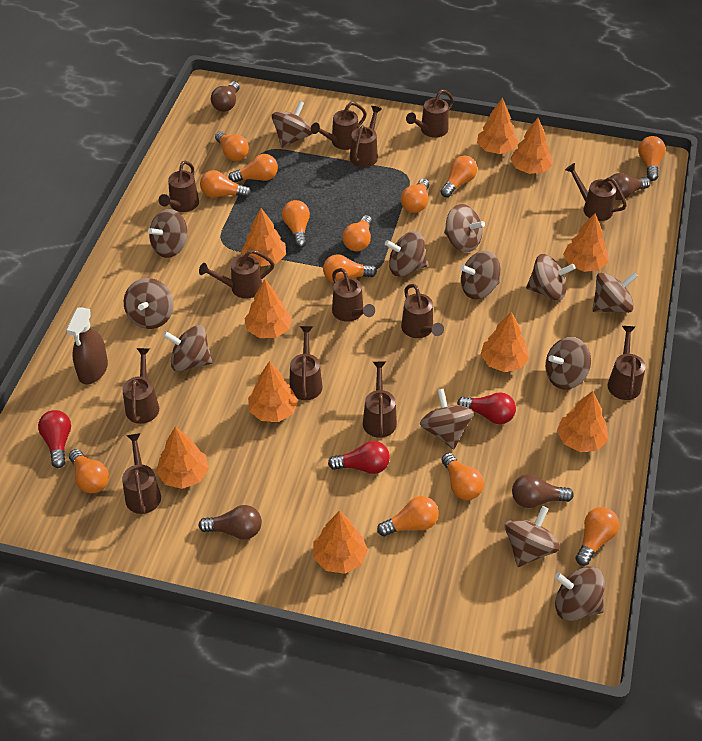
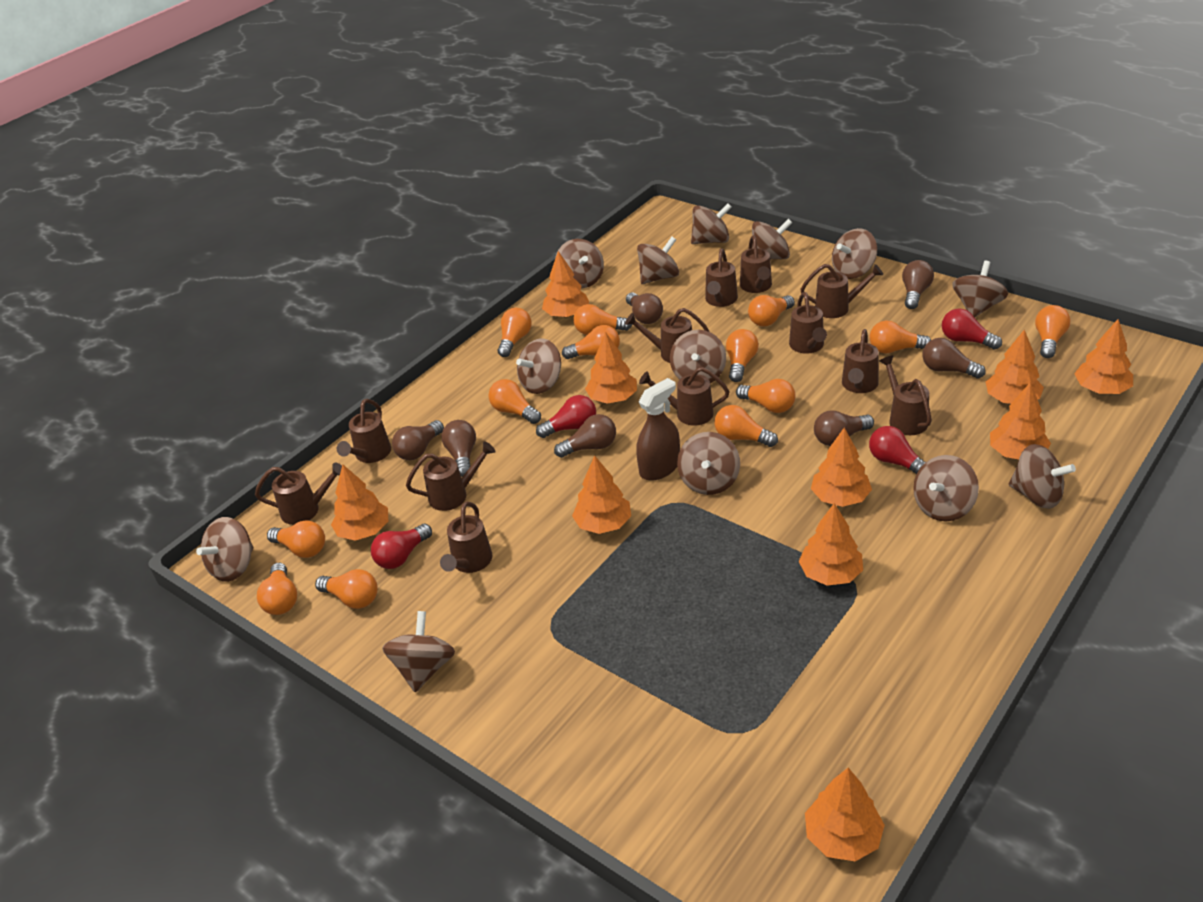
brown light bulb: [199,505,262,539] [211,81,240,112] [512,474,574,508] [610,173,650,200] = 4 -> [392,420,444,460] [441,420,476,477] [554,414,616,458] [626,292,663,324] [814,410,874,446] [902,260,934,309] [922,338,985,379] = 7
brown watering can: [122,348,159,424] [122,433,161,514] [159,161,199,212] [199,250,275,299] [289,326,323,400] [311,102,367,150] [332,268,375,322] [350,106,382,167] [363,362,397,438] [401,284,444,338] [406,89,454,138] [565,163,627,221] [608,326,645,400] = 13 -> [255,463,342,525] [337,399,391,463] [406,441,496,511] [440,502,492,573] [625,308,710,363] [639,367,729,426] [705,249,738,307] [740,235,772,293] [789,292,827,354] [800,264,883,318] [842,329,879,393] [879,355,932,435] = 12
red light bulb: [38,410,71,468] [328,441,390,474] [457,392,516,424] = 3 -> [371,523,432,569] [536,395,596,438] [869,426,925,474] [942,309,1002,349] = 4

